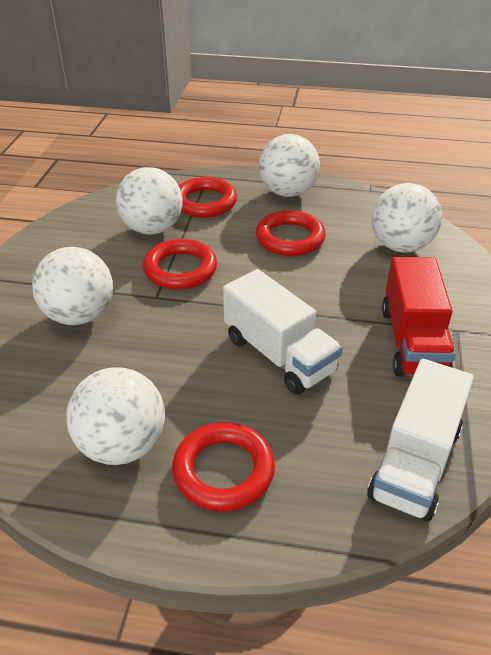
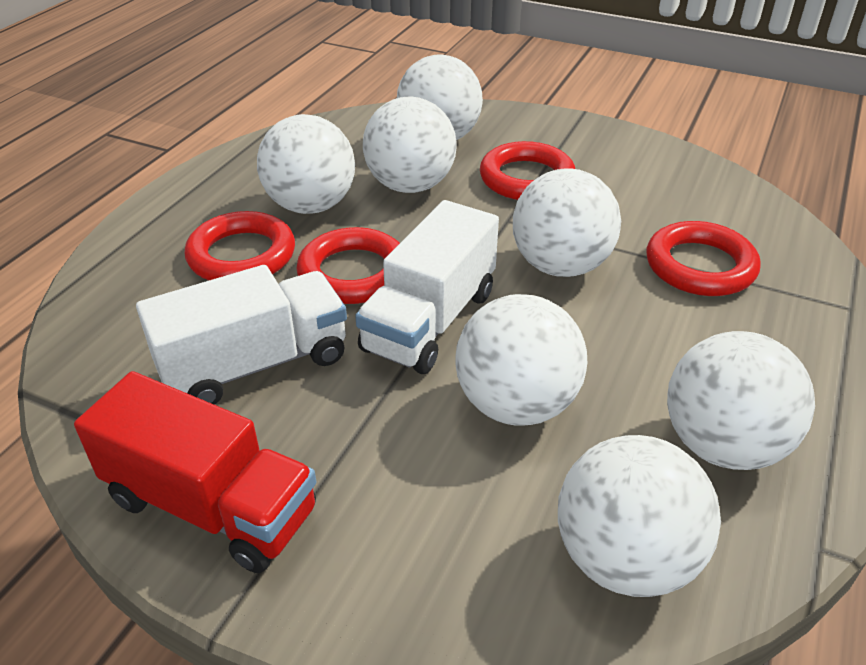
white ball: [32,247,113,325] [66,367,165,465] [116,167,183,235] [259,134,320,197] [372,183,442,253] = 5 -> [257,114,355,214] [363,97,456,193] [397,54,483,140] [455,294,587,425] [513,168,621,277] [558,435,721,597] [667,331,815,470] = 7

